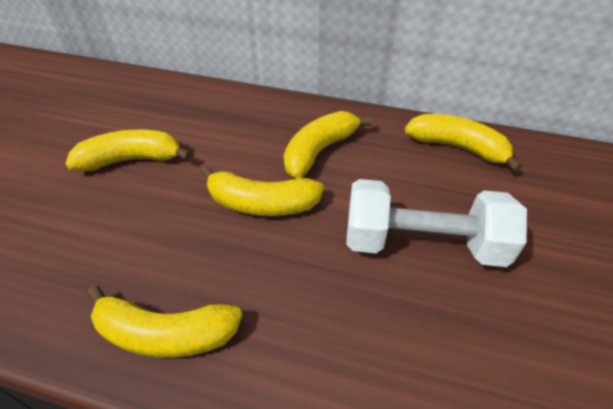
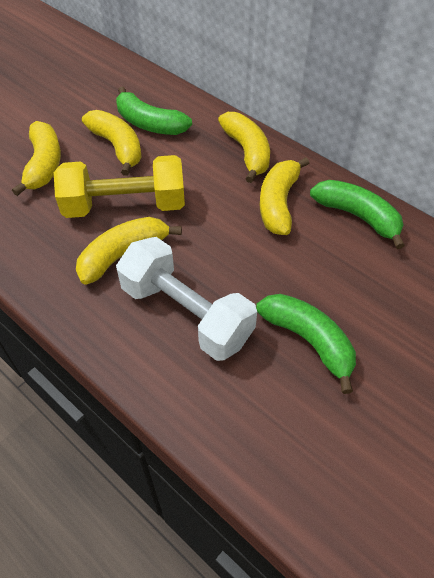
green banana: none = 0 -> [116,87,192,135] [256,294,356,394] [310,180,405,249] = 3
yellow dumbbell: none = 0 -> [54,155,185,218] = 1

